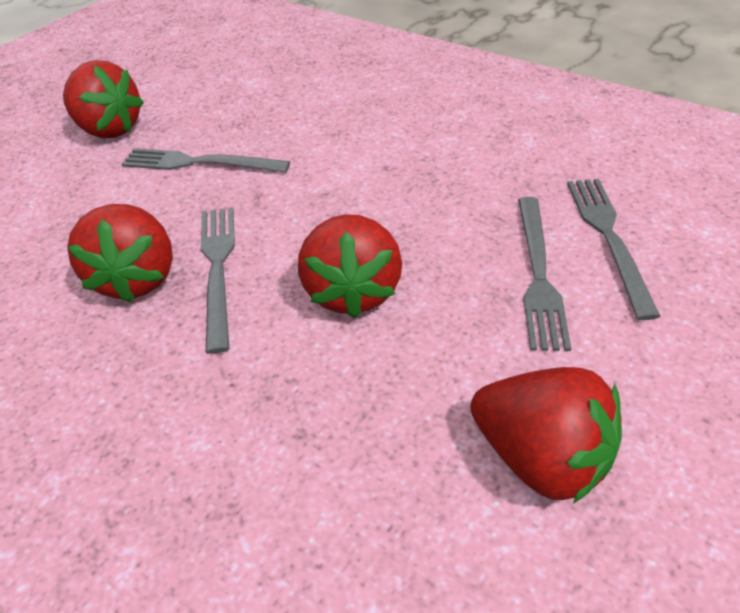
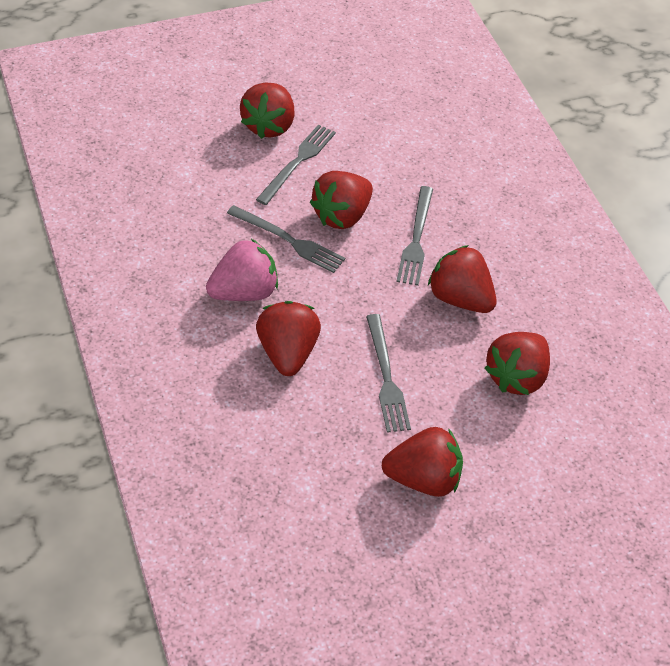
pink strawberry: none = 0 -> [206,239,278,301] = 1
red strawberry: [63,60,144,138] [67,204,173,303] [298,214,402,318] [470,367,622,504] = 4 -> [240,83,295,139] [256,301,321,376] [310,171,373,229] [382,427,463,497] [428,245,497,313] [484,332,550,395] = 6

